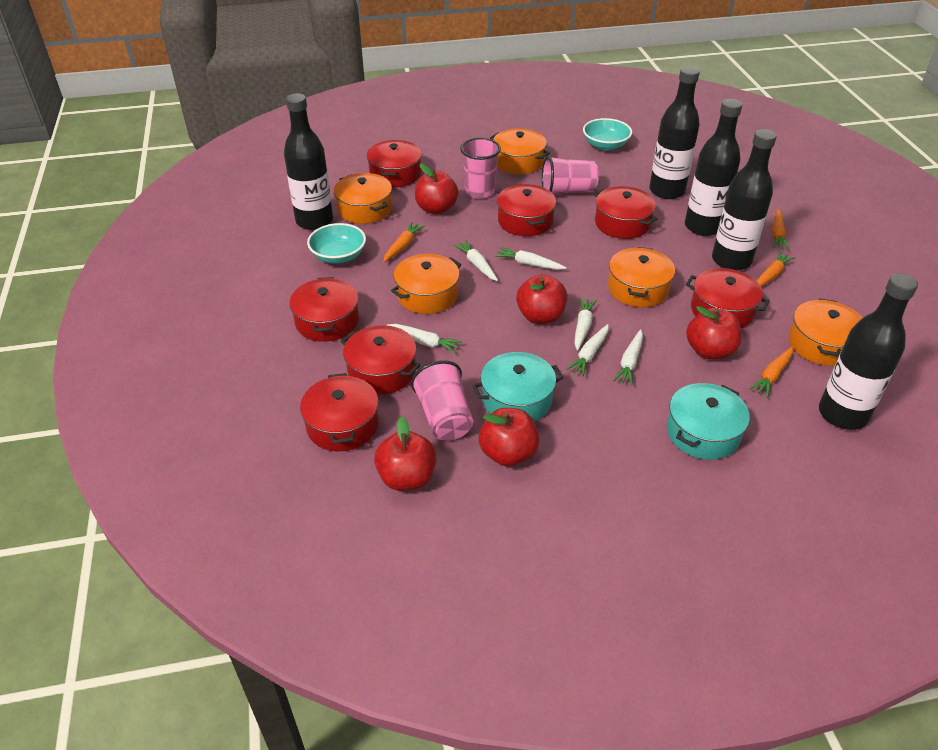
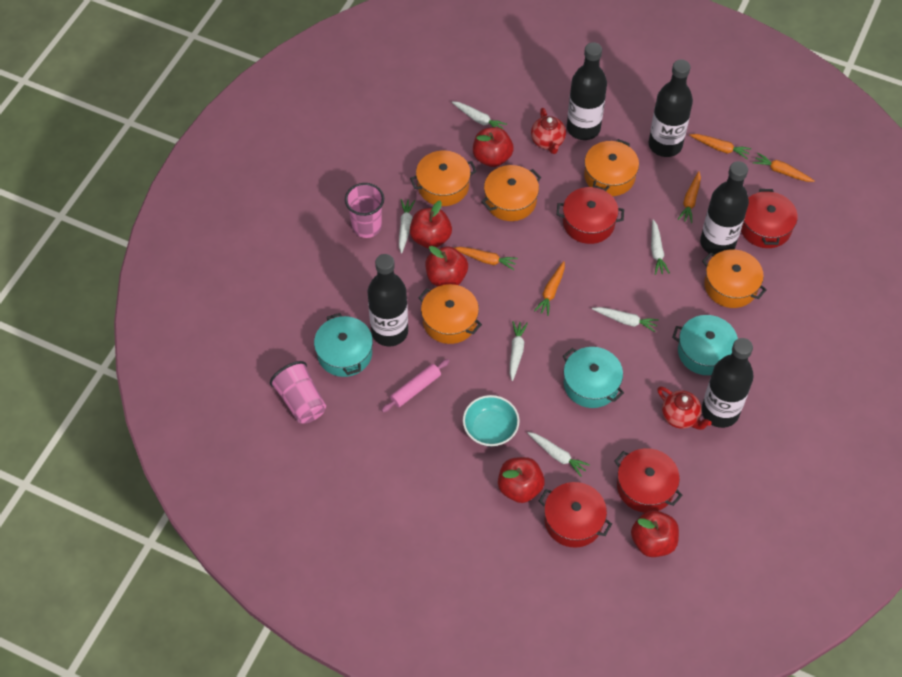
orange carrot: [383,222,425,262] [749,346,793,398] [757,251,795,287] [772,209,790,250] = 4 -> [454,247,518,270] [534,261,565,316] [678,171,701,223] [689,134,752,159] [753,153,814,182] = 5
pink cup: [411,360,473,440] [460,138,501,199] [542,156,599,194] = 3 -> [270,361,326,424] [345,183,384,238] = 2
pink rolling pin: none = 0 -> [381,359,449,412] = 1
red pot: [289,277,359,342] [300,373,379,452] [341,325,421,395] [367,140,422,187] [497,184,556,236] [594,186,658,239] [686,268,770,328] = 7 -> [539,482,612,547] [557,187,624,244] [614,448,683,513] [741,189,798,248] = 4
red teapot: none = 0 -> [531,108,566,154] [657,386,712,430] = 2
turquoise bowl: [307,223,366,264] [583,118,632,150] = 2 -> [463,395,520,446] = 1
turquoise pot: [472,352,564,422] [667,383,750,460] = 2 -> [314,313,373,377] [562,347,624,408] [672,315,738,375] = 3

